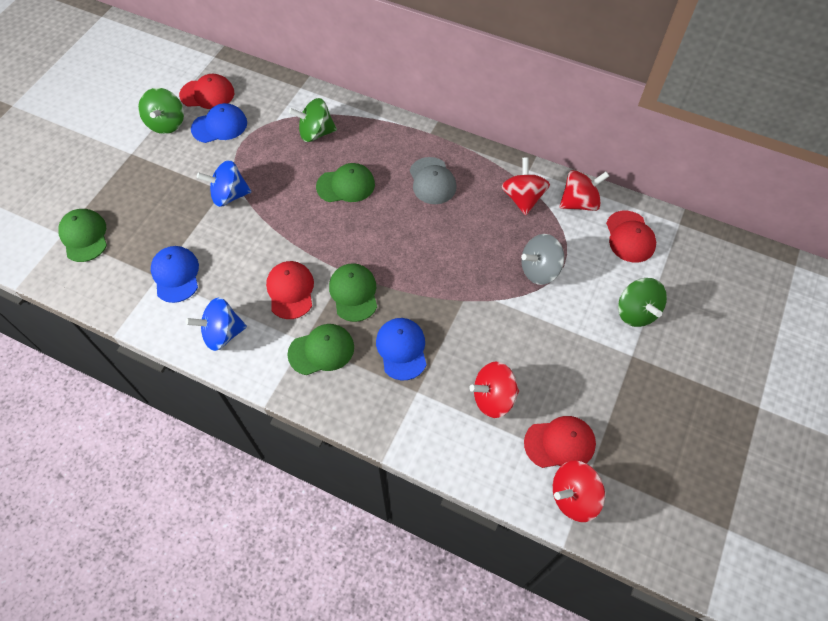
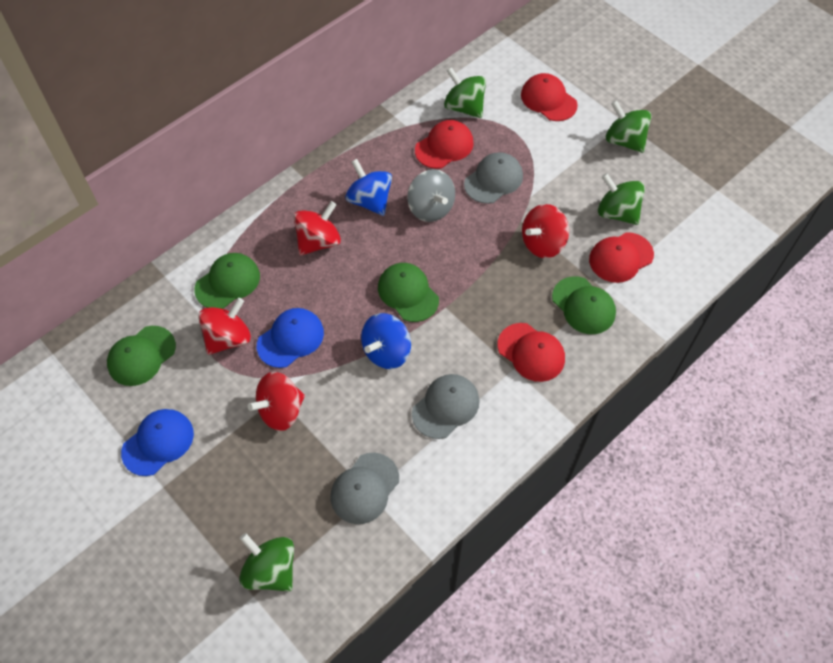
blue cap: [151,246,199,303] [191,103,247,143] [376,318,427,380] = 3 -> [121,409,194,476] [257,308,324,368] = 2
green spinning top: [138,88,184,134] [289,98,337,142] [618,278,667,327] = 3 -> [239,533,294,592] [444,67,486,118] [598,173,645,225] [606,100,652,153] = 4
grey cap: [410,157,457,204] = 1 -> [331,453,399,524] [412,374,479,439] [464,152,523,204] = 3

